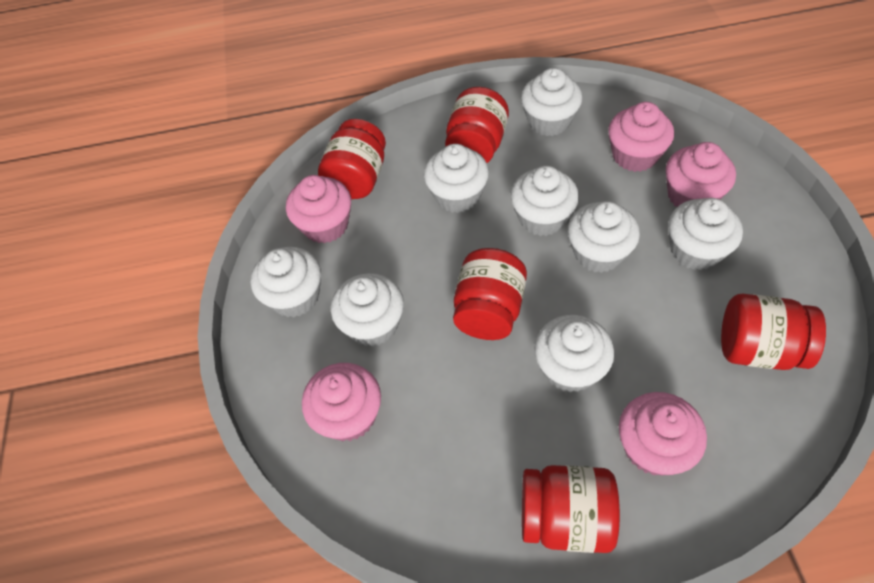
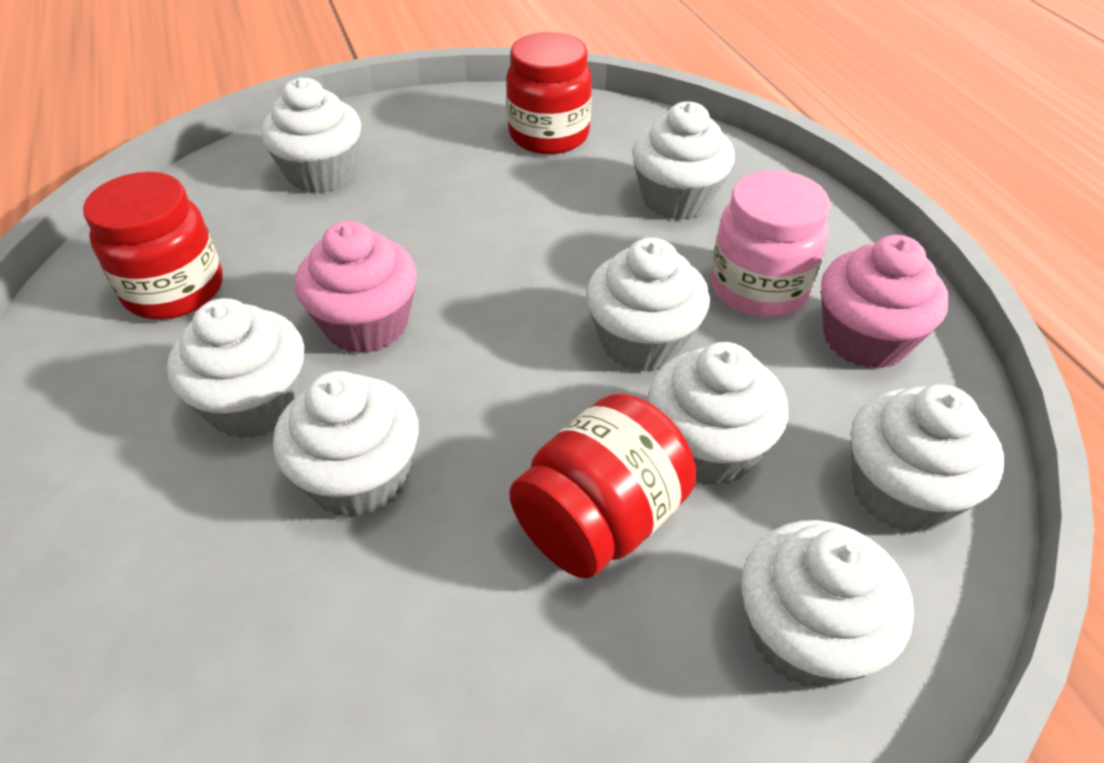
pink cupcake: [286,175,351,243] [302,363,381,441] [608,102,674,172] [619,392,707,475] [666,142,736,207] = 5 -> [295,221,417,354] [821,235,949,369] = 2
pink jar: none = 0 -> [711,170,830,317] = 1
red jar: [318,119,386,199] [445,87,509,163] [453,248,527,340] [522,465,620,553] [721,294,826,370] = 5 -> [83,172,223,319] [506,32,592,154] [509,393,697,579] = 3

